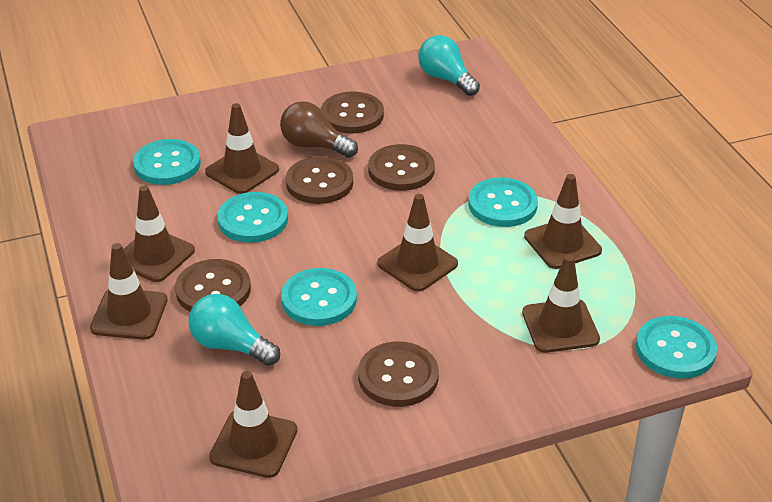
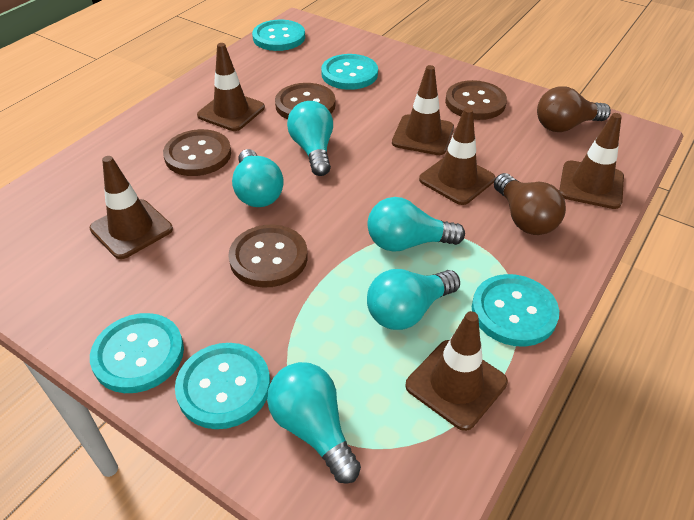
brown button: [175,259,251,312] [286,156,353,204] [321,92,384,133] [358,341,439,407] [368,144,435,191] = 5 -> [163,129,231,176] [228,225,308,288] [275,83,336,120] [445,80,507,120] = 4
brown light bulb: [280,101,358,158] = 1 -> [494,173,566,235] [537,86,611,132] = 2
brown traffic cone: [90,243,168,340] [124,186,195,282] [205,103,279,194] [209,371,297,478] [377,194,458,292] [522,255,600,353] [524,174,602,269] = 7 -> [89,156,173,259] [197,43,265,131] [392,65,454,155] [405,311,508,431] [419,107,496,205] [559,113,624,209] = 6
turquoise light bulb: [188,294,280,366] [418,35,480,96] = 2 -> [232,149,284,207] [267,362,361,484] [287,101,333,176] [367,197,465,252] [367,269,460,330] = 5

